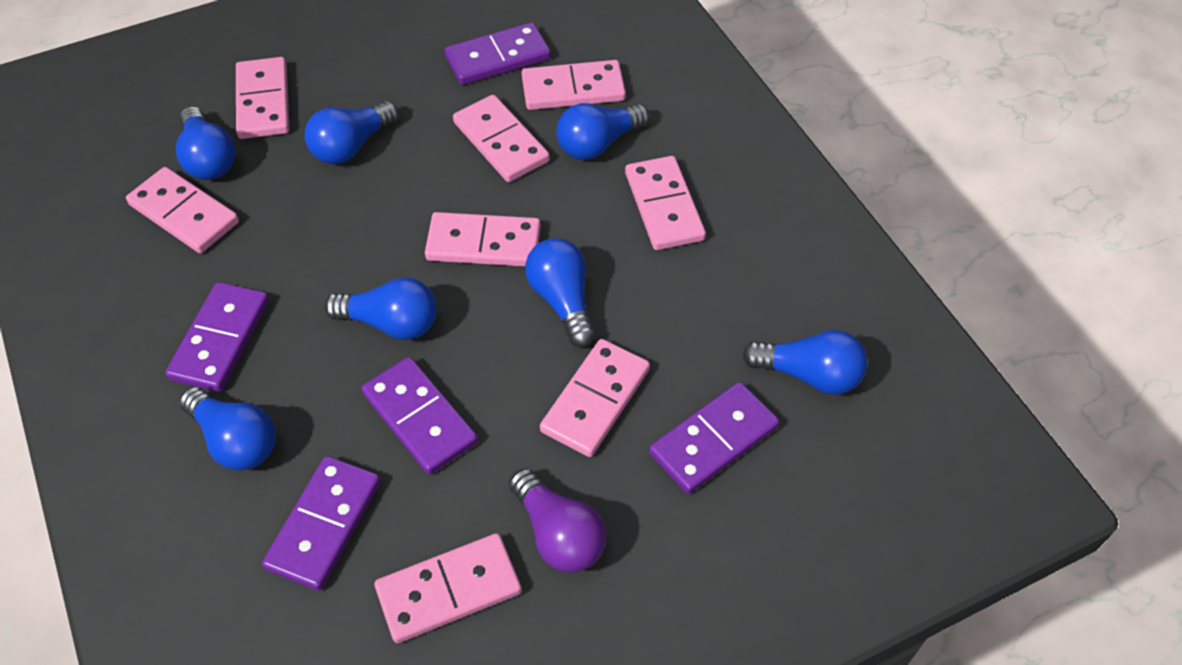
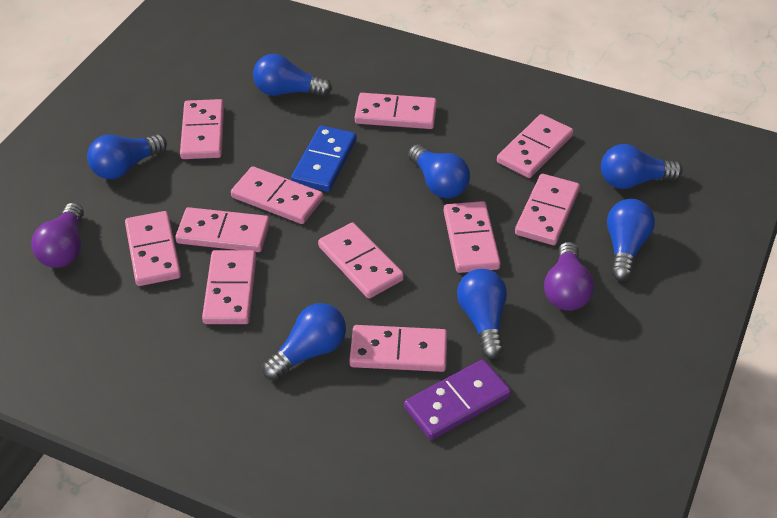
blue domino: none = 0 -> [291,125,357,192] = 1
pink domino: [126,167,239,253] [236,57,289,139] [374,533,522,643] [425,212,541,267] [453,95,550,182] [522,60,626,110] [540,339,650,457] [625,156,706,250] = 8 -> [125,211,181,286] [175,207,270,252] [180,99,224,159] [202,250,256,324] [231,166,323,224] [318,222,404,299] [349,325,447,372] [355,93,437,129] [444,201,501,273] [497,114,573,178] [515,174,580,245] = 11
purple domino: [165,282,269,392] [262,456,381,591] [361,357,478,475] [445,22,551,85] [649,382,780,494] = 5 -> [404,359,511,440] = 1
purple light bulb: [509,468,606,573] = 1 -> [31,203,84,268] [544,242,594,311] = 2

